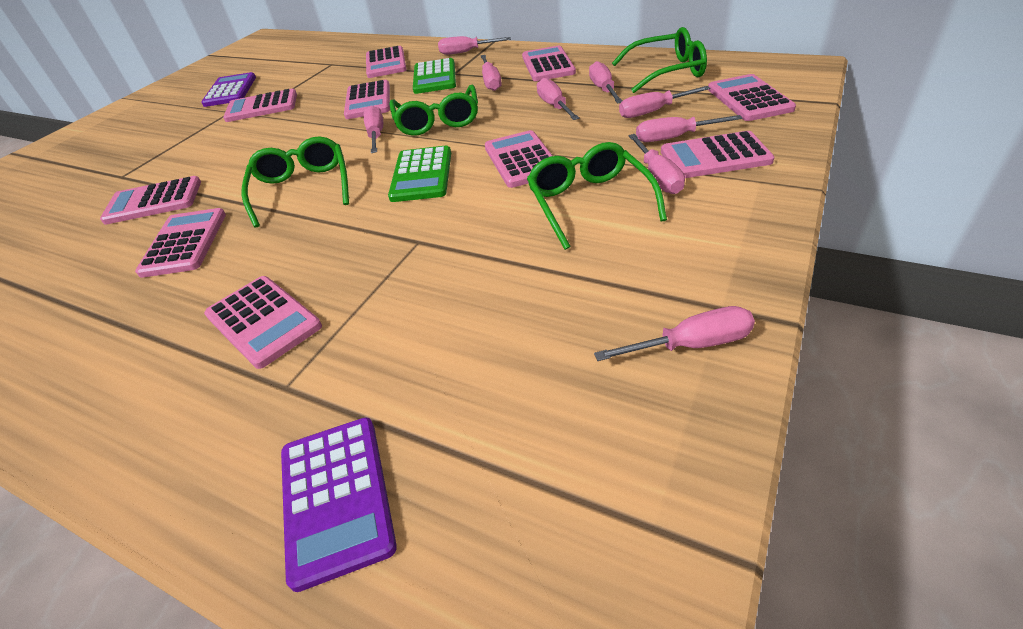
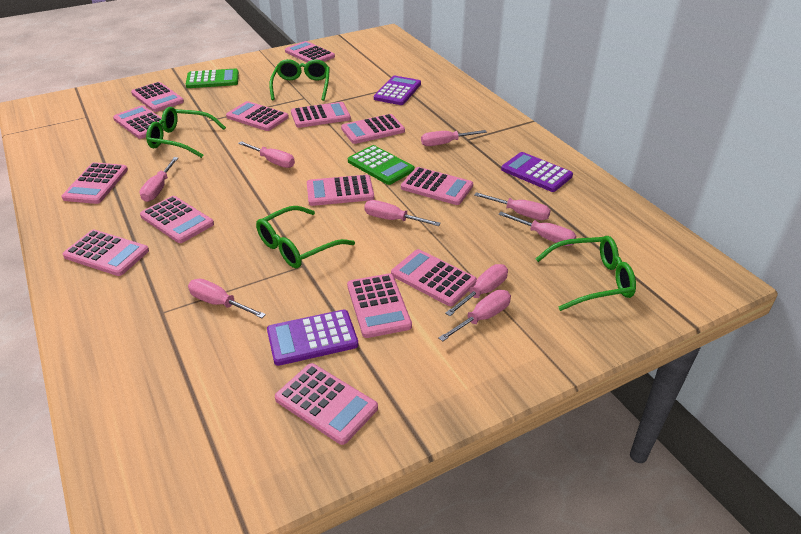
pink calculator: [100,176,201,225] [135,208,226,278] [204,276,322,369] [223,89,297,122] [344,80,390,119] [366,46,407,78] [485,130,553,188] [522,46,576,81] [661,131,774,178] [708,74,796,121] = 10 -> [61,162,128,204] [63,230,149,276] [113,105,164,139] [131,82,184,112] [140,196,214,243] [226,101,289,131] [275,363,378,445] [285,41,335,62] [291,102,351,128] [307,175,374,206] [341,114,405,144] [347,273,412,338] [391,249,477,306] [401,167,473,205] = 14
purple calculator: [201,72,256,107] [281,417,397,592] = 2 -> [267,310,359,366] [374,76,421,105] [501,152,573,192] = 3

